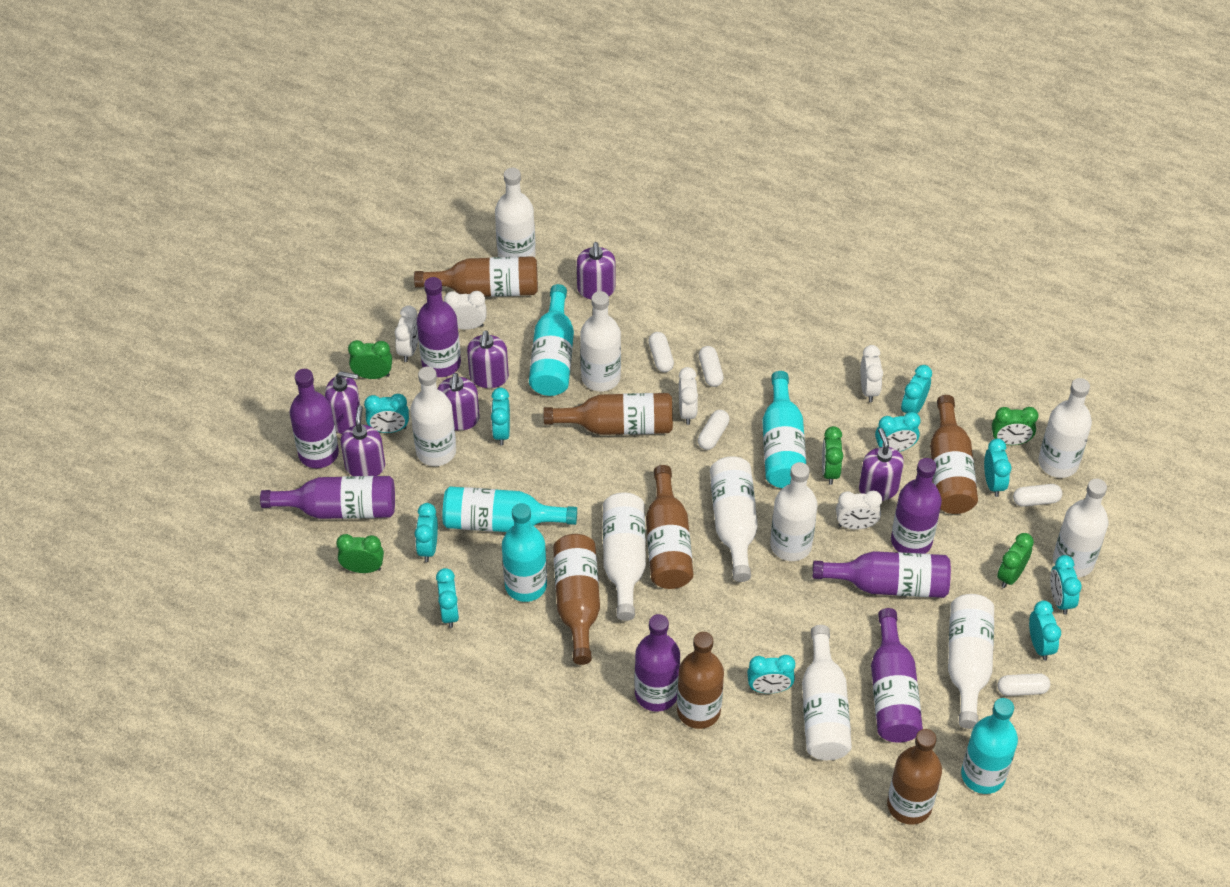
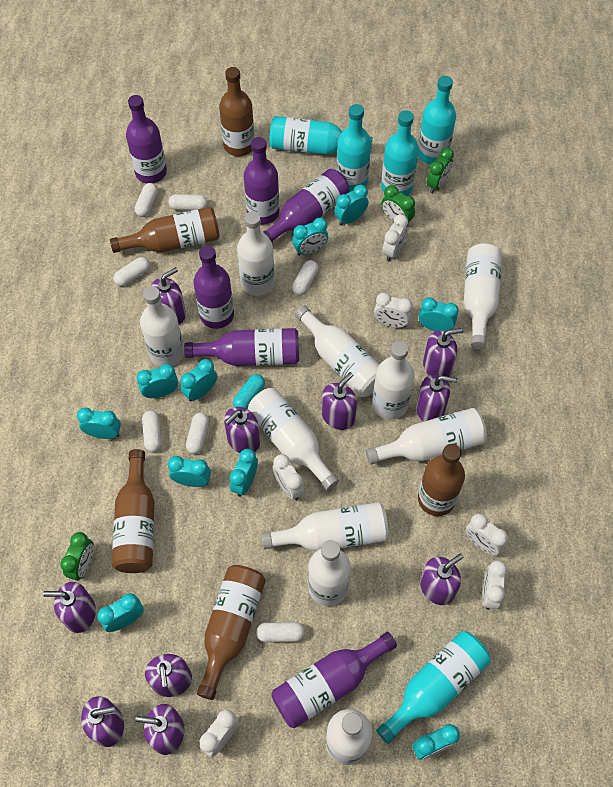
brown bottle: [414,256,538,297] [543,393,673,435] [553,534,600,665] [646,465,693,589] [677,632,724,729] [887,729,942,825] [930,395,978,514] = 7 -> [110,207,220,253] [112,449,154,573] [197,565,266,700] [219,67,255,156] [418,444,465,516] = 5
green clock: [336,534,384,573] [348,340,392,379] [822,426,843,485] [992,407,1039,445] [997,533,1034,588] = 5 -> [60,532,94,581] [381,185,415,226] [426,147,454,193] = 3
purple bottle: [260,476,395,519] [290,369,339,468] [417,277,461,377] [634,614,680,712] [812,551,951,598] [871,608,923,743] [891,458,942,554] = 7 -> [126,95,167,183] [184,328,299,366] [194,246,234,329] [244,137,279,224] [263,169,349,243] [271,632,397,728] = 6
purple soap dispenser: [325,371,362,434] [340,406,385,476] [437,373,480,430] [467,330,509,388] [577,242,615,299] [859,428,904,501] = 6 -> [43,582,96,633] [81,696,124,747] [135,704,185,755] [145,654,192,697] [151,267,186,324] [224,407,260,453] [322,372,357,430] [416,373,457,422] [420,553,464,605] [423,328,463,377] = 10
turquoise capsule: none = 0 -> [233,374,265,409] = 1
white capsule: [648,332,674,372] [698,410,730,450] [699,346,724,387] [998,673,1050,696] [1013,484,1062,507] = 5 -> [113,257,150,286] [135,183,158,217] [142,410,162,452] [168,194,208,210] [186,412,209,454] [256,622,305,642] [292,260,319,295] = 7
white clock: [395,305,418,362] [444,291,486,330] [679,367,698,425] [836,491,882,529] [861,345,883,402] = 5 -> [200,710,239,757] [273,454,304,500] [374,293,413,328] [382,214,408,261] [466,514,508,555] [482,560,507,610] = 6

